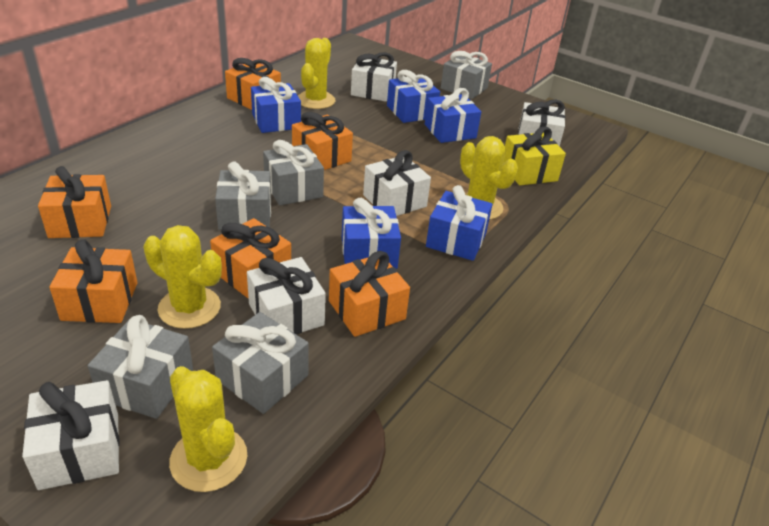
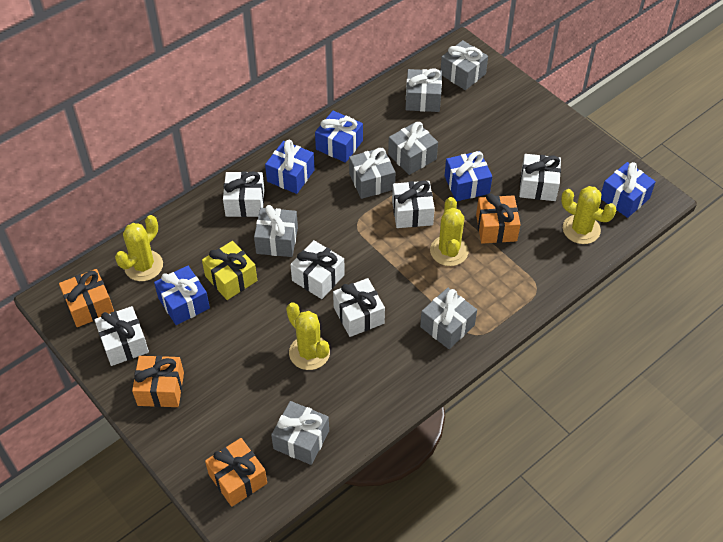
grey gift: [88,315,193,419] [212,312,309,414] [215,162,271,230] [263,140,324,206] [441,51,492,99] = 5 -> [254,205,298,257] [271,401,329,465] [349,147,396,199] [388,122,438,175] [406,68,442,112] [420,288,477,349] [441,40,488,90] = 7
orange gift: [38,166,111,238] [49,239,138,323] [210,218,291,299] [225,58,281,110] [292,112,353,170] [329,251,410,337] = 6 -> [59,269,114,327] [132,356,184,407] [205,438,267,507] [476,193,521,244] = 4
white gift: [22,380,120,490] [247,257,326,335] [351,52,397,102] [363,150,431,216] [518,100,565,146] = 5 -> [94,306,149,366] [223,171,264,217] [290,240,345,299] [333,278,385,337] [392,180,435,228] [519,154,561,201] = 6

